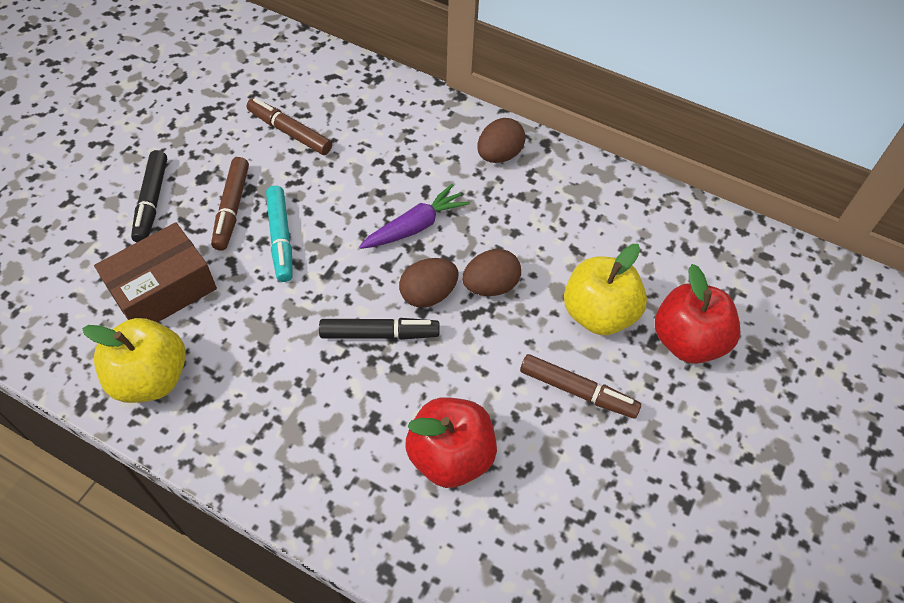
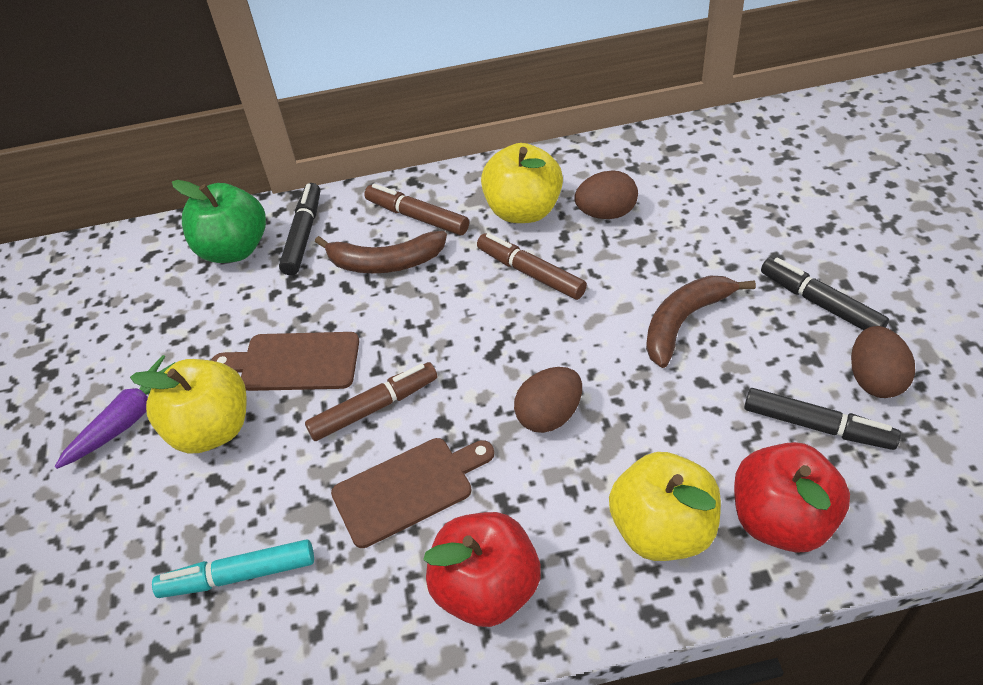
black marker: [131,150,167,243] [319,318,440,340] = 2 -> [279,183,320,276] [744,388,901,450] [761,257,889,330] = 3
brown banana: none = 0 -> [315,231,447,274] [646,276,756,368] = 2
brown box: [94,222,217,323] = 1 -> none = 0
brown cutting board: none = 0 -> [211,332,359,391] [331,438,494,548] = 2
green apple: none = 0 -> [172,180,266,263] = 1
yellow apple: [82,318,186,403] [564,244,647,335] = 2 -> [130,359,247,453] [481,143,563,223] [609,452,721,561] = 3

